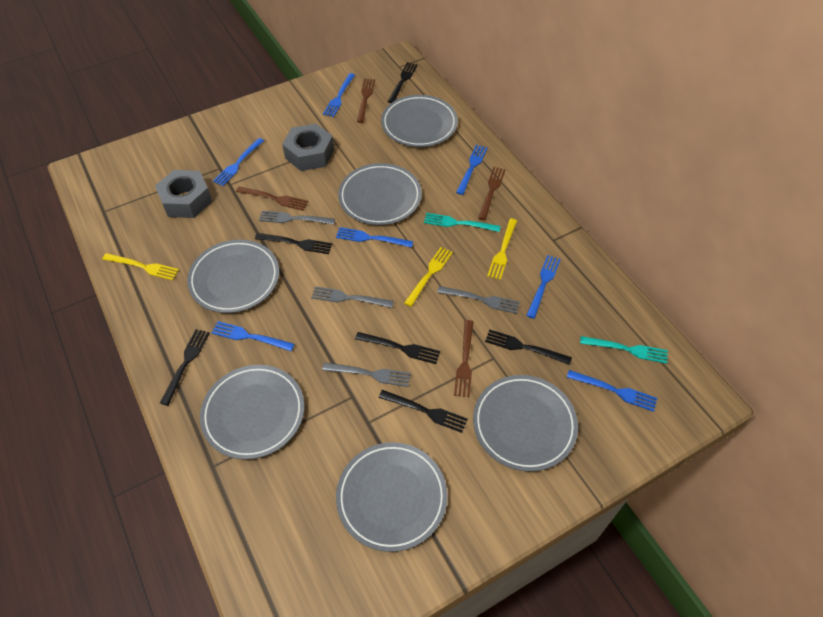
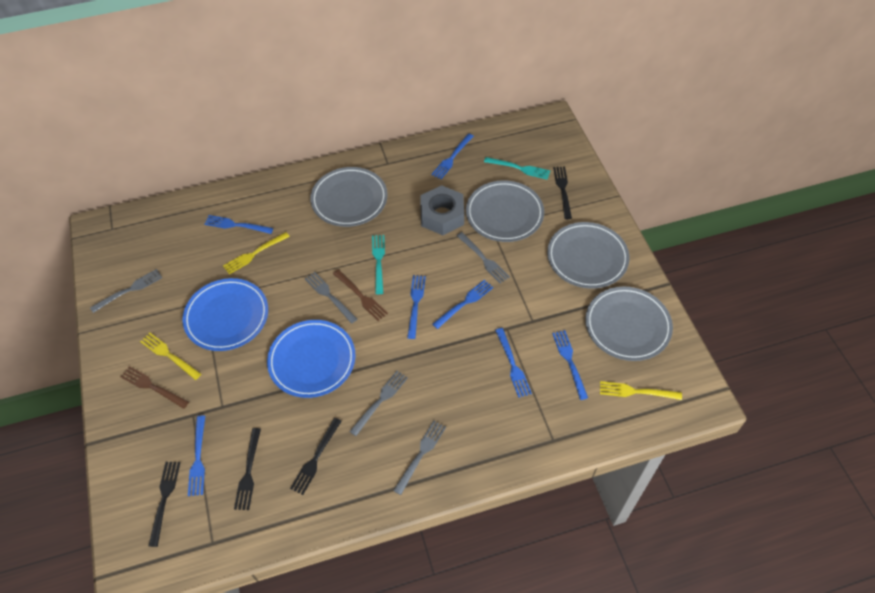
black fork: [160,329,209,406] [255,233,332,254] [355,332,440,364] [379,390,468,433] [388,62,418,103] [485,330,572,365] = 6 -> [148,462,180,547] [234,428,261,510] [290,418,342,495] [553,167,572,219] = 4
blue plate: none = 0 -> [182,278,268,351] [267,320,356,398] = 2
brown fork: [236,186,308,211] [357,79,375,123] [454,320,474,397] [478,167,506,220] = 4 -> [120,366,189,409] [333,269,388,321] = 2
grey fork: [259,211,335,225] [311,286,394,308] [322,362,411,387] [437,286,520,314] = 4 -> [90,269,163,313] [305,272,357,324] [349,371,408,436] [393,421,446,495] [457,232,510,283] = 5
grey nut: [155,170,212,218] [282,124,334,171] = 2 -> [420,185,464,235] = 1
grey plate: [187,240,279,313] [200,365,304,460] [336,442,447,552] [338,163,422,225] [381,95,458,147] [473,375,578,472] = 6 -> [310,167,388,227] [466,180,544,242] [547,222,629,289] [585,287,673,361] = 4

